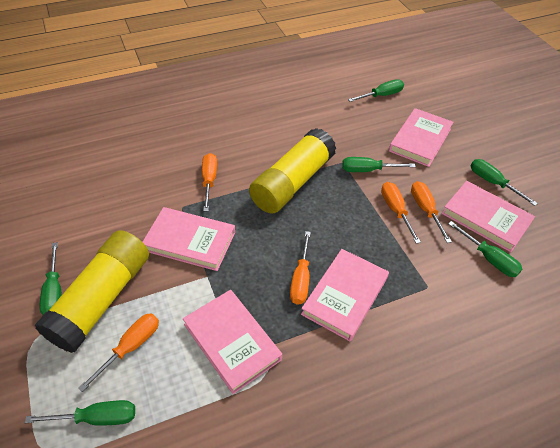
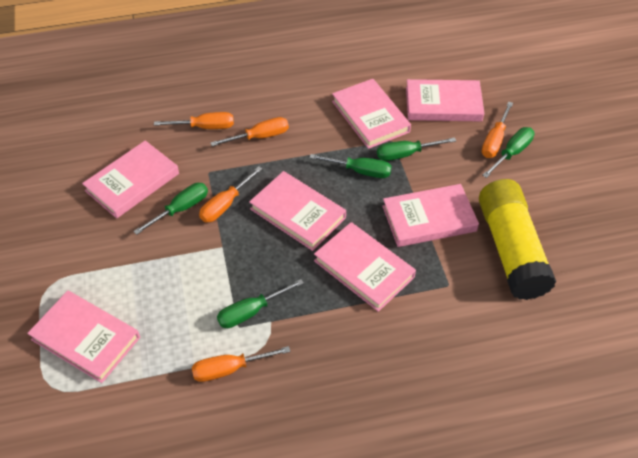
green screwdriver: [25,400,135,426] [40,242,61,315] [342,157,416,172] [348,79,404,102] [448,221,522,277] [471,159,538,206] = 6 -> [133,183,208,235] [217,279,304,328] [309,154,392,178] [377,137,456,161] [482,127,534,178] = 5
pink book: [143,207,235,271] [183,290,282,394] [301,249,389,341] [389,108,453,167] [442,181,535,252] = 5 -> [27,291,140,383] [82,140,179,218] [249,171,346,251] [314,222,416,312] [332,79,411,149] [382,184,479,247] [406,79,484,121] = 7
yellow glue stick: [35,230,149,353] [249,128,337,214] = 2 -> [479,179,556,300] = 1

